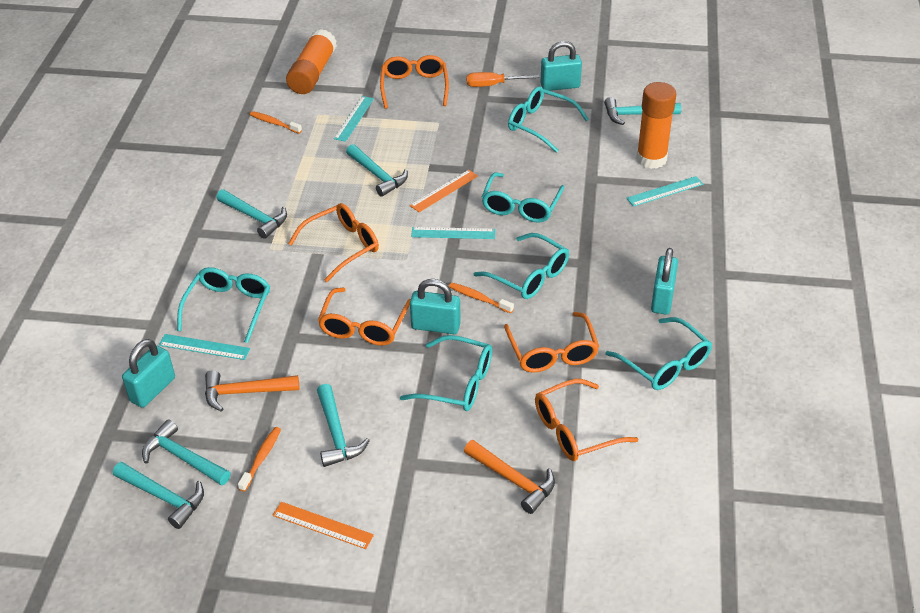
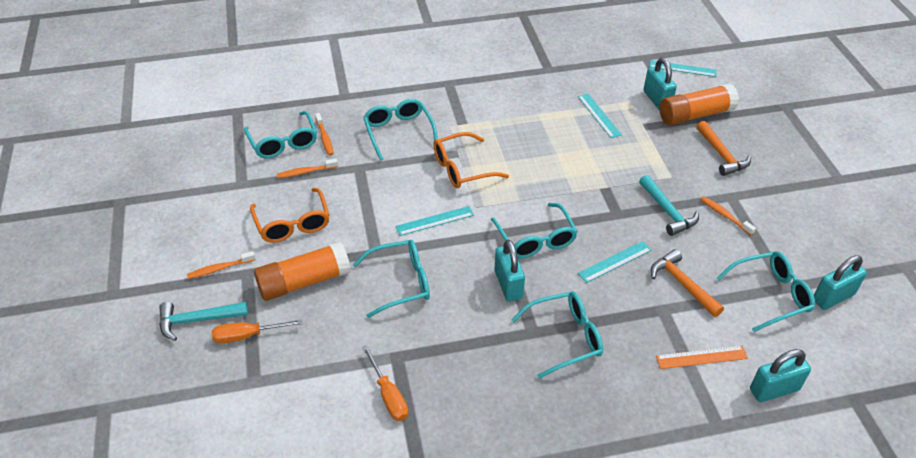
orange glasses: [288,203,379,282] [318,288,411,346] [380,55,449,109] [504,312,599,373] [535,379,638,461] = 5 -> [250,188,329,243] [433,132,509,188] = 2
orange ruler: [273,502,374,549] [410,170,478,212] = 2 -> [656,346,748,369] = 1
orange screwdriver: [466,72,539,87] = 1 -> [212,320,303,344] [362,345,408,421] = 2
orange toothbrush: [238,427,281,492] [249,111,302,134] [449,283,514,313] = 3 -> [187,251,255,279] [277,159,338,178] [315,113,334,156] [700,196,756,235] = 4
turquoise hammer: [113,462,204,529] [142,419,231,486] [216,189,287,239] [317,384,370,467] [346,144,408,197] [604,97,681,125] = 6 -> [159,302,248,341] [639,175,699,236] = 2

